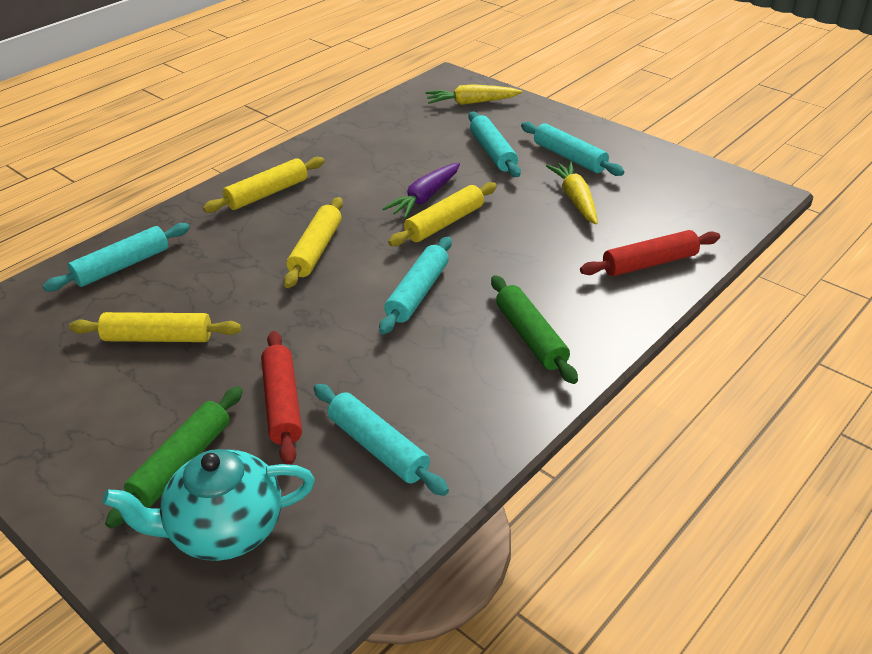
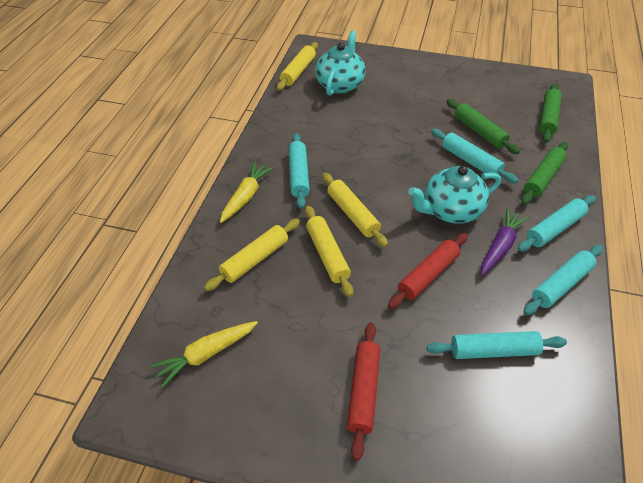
green rolling pin: [105,386,243,529] [491,275,578,384] = 2 -> [446,99,520,154] [521,142,568,205] [539,83,562,143] = 3
turquoise teapot: [103,449,315,561] = 1 -> [315,31,365,96] [408,166,501,224] = 2

